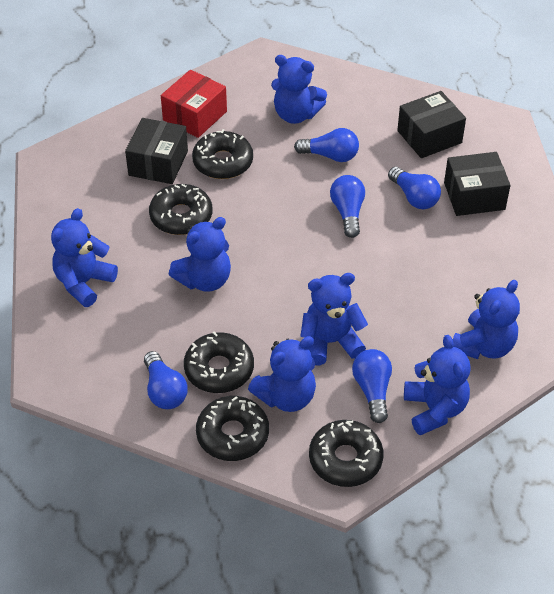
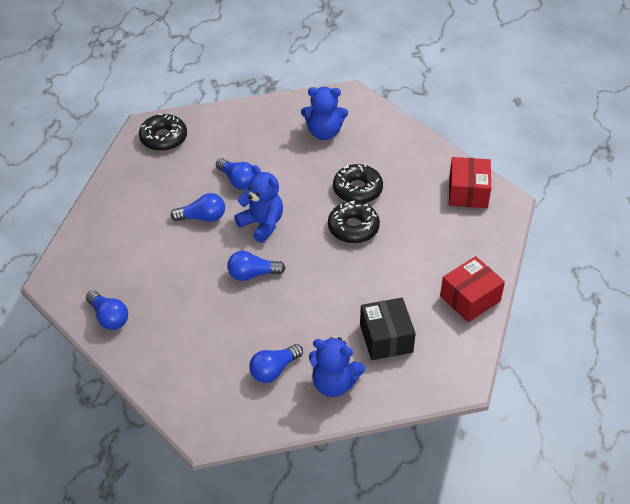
black box: [125,118,188,184] [397,91,466,158] [444,152,511,216] = 3 -> [360,298,416,360] = 1
black donut: [149,184,212,235] [184,331,254,393] [192,129,253,179] [196,396,269,461] [309,420,383,487] = 5 -> [139,114,187,151] [328,201,380,244] [333,164,383,203] = 3
blue teddy bear: [51,208,118,307] [169,217,231,292] [248,336,316,412] [271,55,327,124] [300,273,368,365] [404,335,471,435] [453,280,520,359] = 7 -> [234,165,283,243] [301,87,348,140] [309,337,365,397] = 3
red box: [161,70,227,138] = 1 -> [440,256,505,322] [449,157,491,208] = 2

